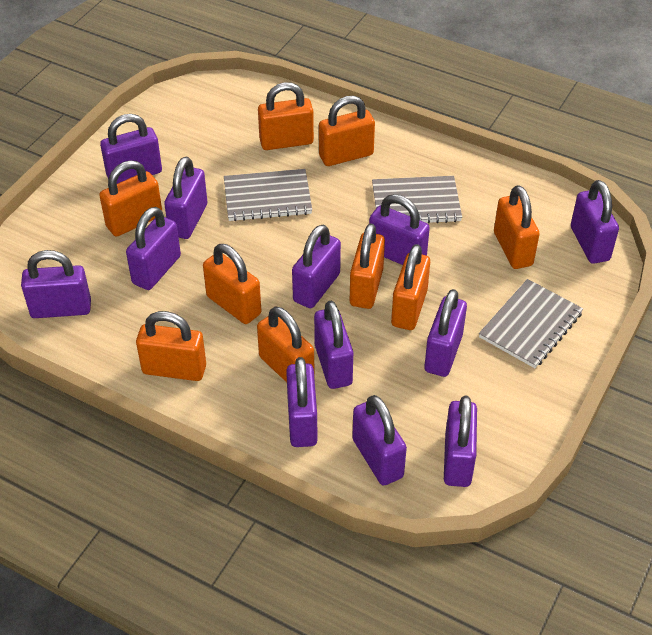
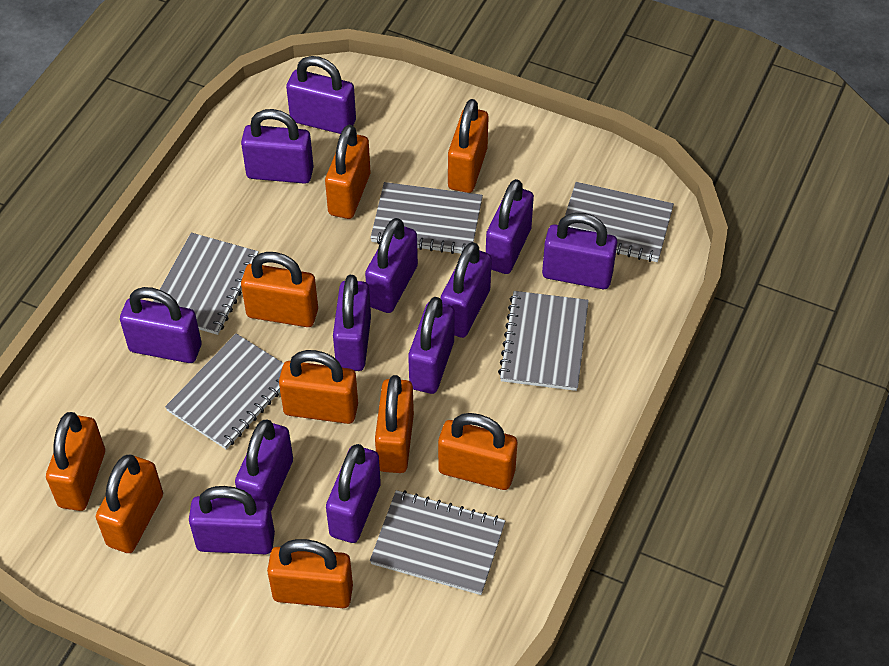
grey notebook: [224,169,312,221] [372,176,462,224] [479,279,583,368] = 3 -> [153,233,259,335] [165,333,284,449] [370,182,483,254] [370,490,506,595] [498,291,589,391] [565,182,674,262] = 6

